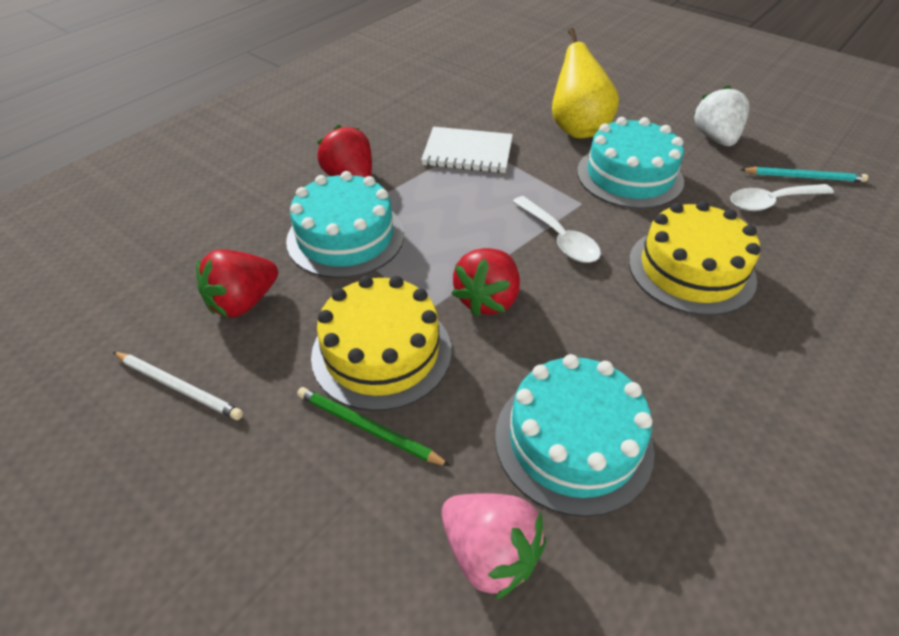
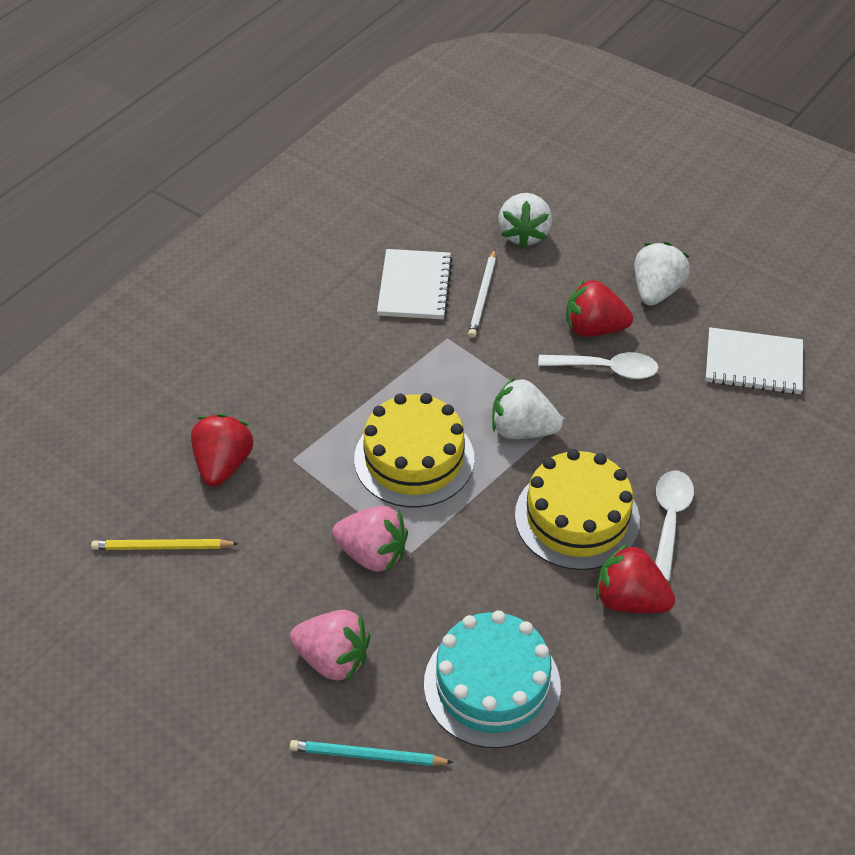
green pencil: [297,387,450,466] = 1 -> none = 0
pink strawberry: [442,493,546,600] = 1 -> [290,610,370,681] [332,506,408,572] = 2
turquoise cake: [286,171,404,278] [495,354,655,517] [577,117,684,209] = 3 -> [424,610,561,748] = 1
white notebook: [421,127,513,173] = 1 -> [377,249,453,319] [706,327,803,394] = 2
white strawberry: [694,85,749,146] = 1 -> [492,377,563,439] [498,193,552,248] [634,242,690,306] = 3
yellow pear: [552,28,619,138] = 1 -> none = 0
yellow pencil: none = 0 -> [91,539,239,550] = 1

